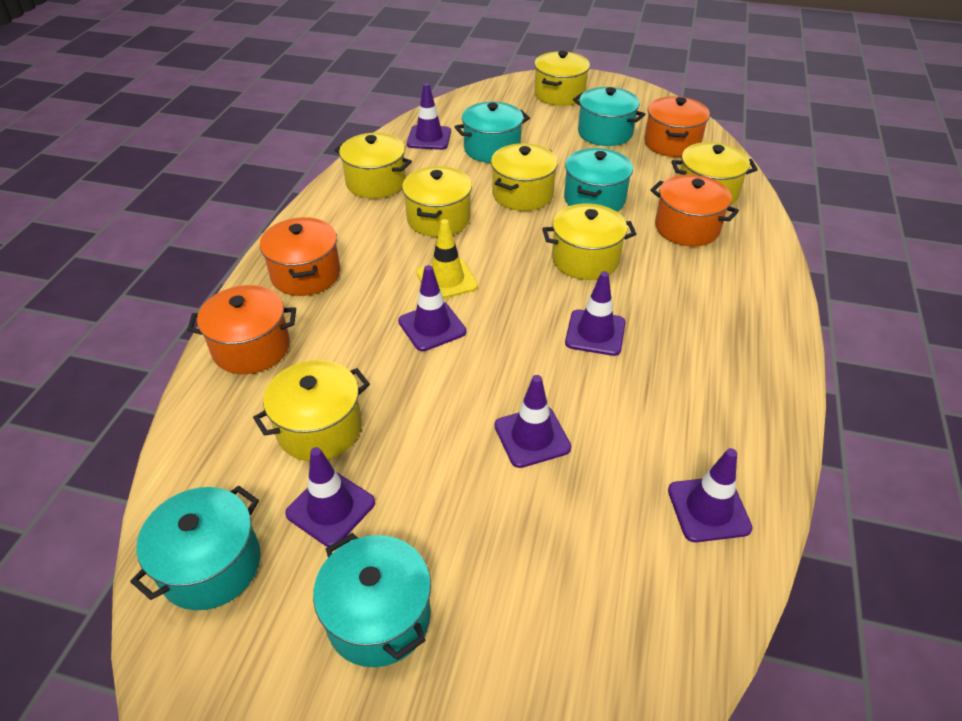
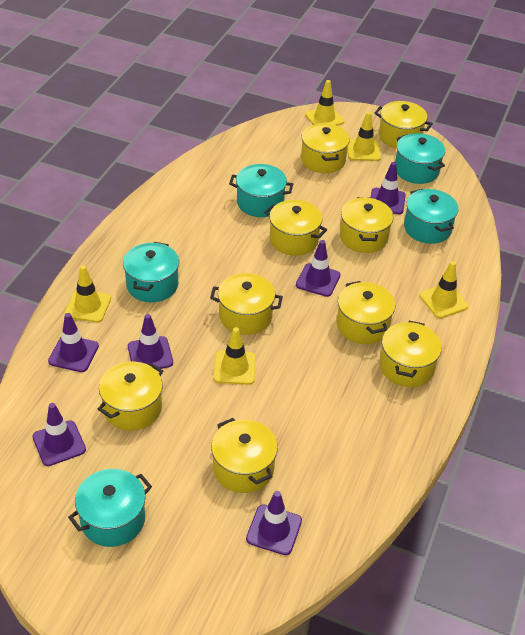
orange pot: [187,285,296,374] [260,217,340,296] [644,96,710,157] [650,174,739,246] = 4 -> none = 0
yellow pot: [253,360,370,461] [335,133,412,199] [402,166,472,237] [491,143,558,211] [534,51,590,106] [542,204,636,280] [671,142,758,206] = 7 -> [98,362,163,431] [210,273,283,335] [211,418,278,493] [264,200,327,256] [301,123,350,173] [336,281,396,344] [340,197,393,253] [374,101,433,148] [379,320,442,387] = 9
yellow traffic cone: [417,219,478,299] = 1 -> [64,265,111,323] [213,327,256,385] [305,80,344,126] [347,112,381,161] [419,261,468,318] = 5

